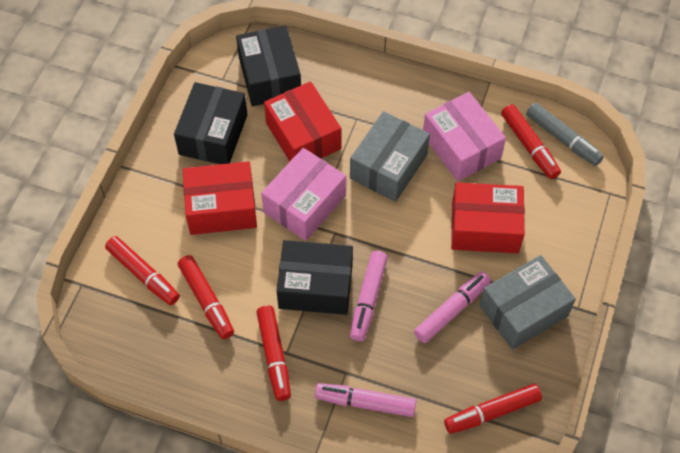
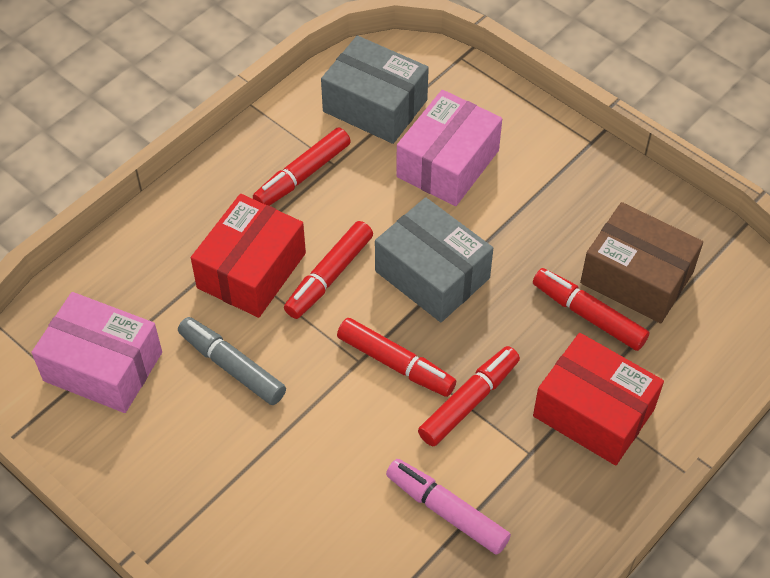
black box: [174,82,248,164] [236,25,301,106] [276,240,353,315] = 3 -> none = 0
brown box: none = 0 -> [580,202,703,324] = 1
pink marker: [315,383,416,417] [350,251,388,341] [414,271,491,343] = 3 -> [386,459,511,555] = 1
red box: [183,161,257,235] [264,81,341,161] [451,182,525,253] = 3 -> [191,194,306,318] [533,333,664,465] = 2

